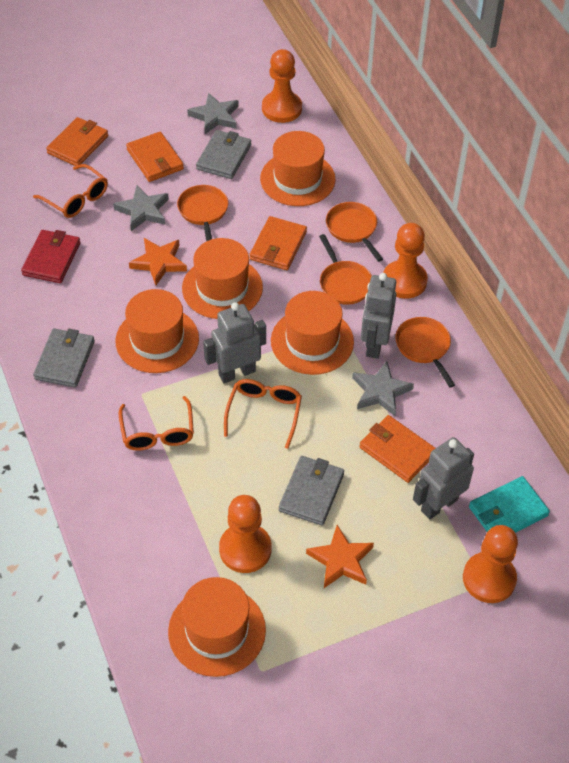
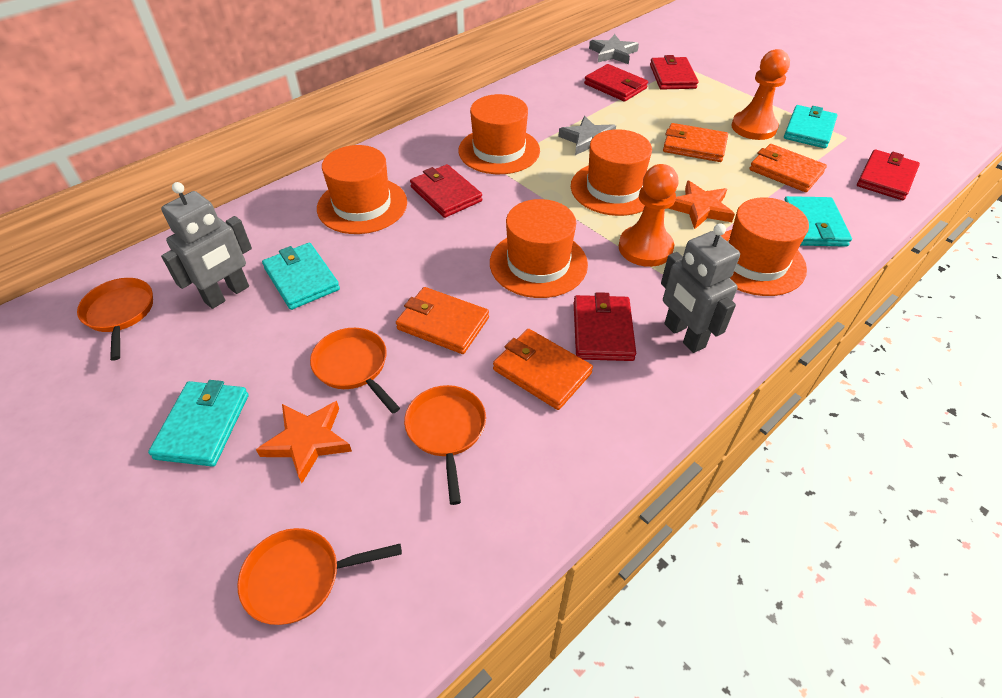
grey robot: [203,302,266,383] [361,273,396,359] [413,437,474,520] = 3 -> [161,182,252,309] [661,223,740,353] = 2
grey star: [113,185,169,231] [187,93,239,134] [352,361,414,416] = 3 -> [558,116,616,155] [589,34,639,64] = 2
grey wallet: [33,328,95,387] [196,130,251,179] [279,456,344,526] = 3 -> none = 0
orange glasses: [33,164,108,218] [119,396,194,451] [224,379,302,449] = 3 -> none = 0
orange pawn: [219,495,272,573] [262,49,302,123] [383,223,428,299] [463,525,518,603] = 4 -> [619,164,679,267] [732,49,790,140] = 2
red wallet: [21,230,81,283] = 1 -> [410,164,482,218] [574,292,636,361] [584,64,648,102] [650,55,698,90] [857,149,920,200] = 5
turquoise wallet: [469,476,550,533] = 1 -> [148,380,249,467] [262,243,340,310] [784,105,837,148] [784,196,852,247] = 4

